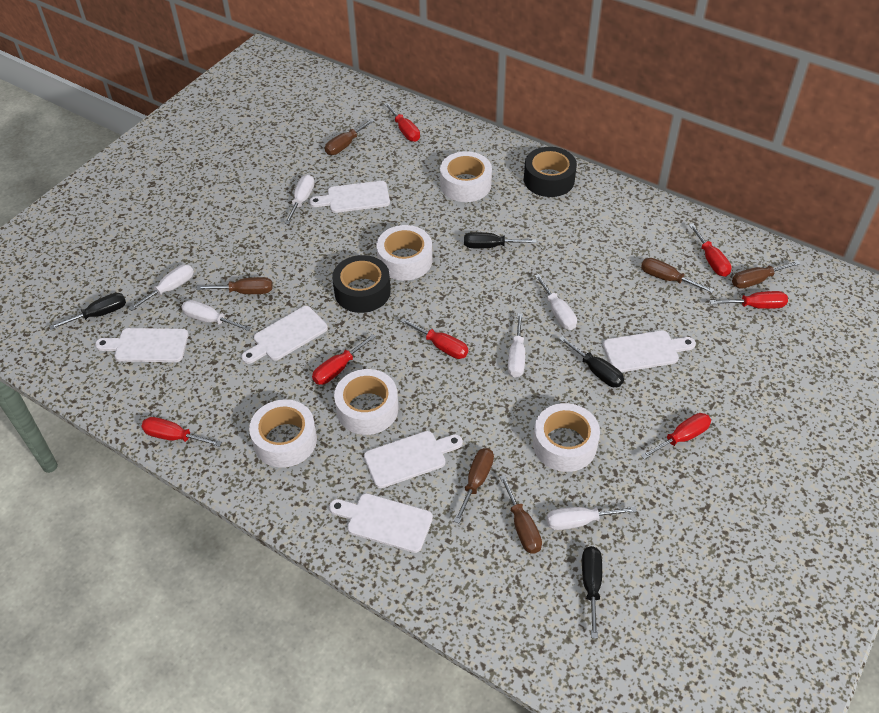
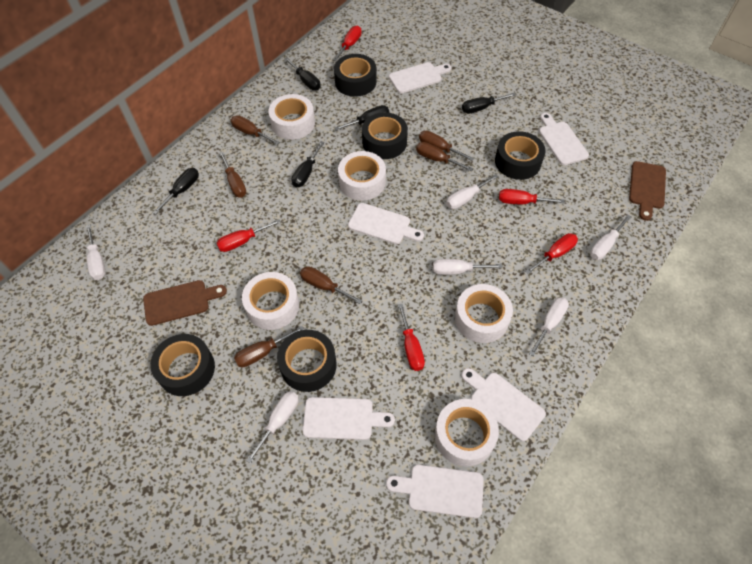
black screwdriver: [49,293,126,330] [464,232,537,248] [559,336,624,387] [582,546,602,638] = 4 -> [152,168,199,215] [284,58,321,90] [292,141,325,187] [335,105,389,131] [462,93,516,113] = 5
black tape: [332,255,391,313] [524,147,577,197] = 2 -> [150,334,215,396] [277,330,337,392] [334,54,377,97] [362,112,408,159] [495,131,545,180] = 5
brown cutting board: none = 0 -> [143,280,227,326] [629,161,666,221] = 2
red screwdriver: [141,417,222,447] [312,334,376,385] [384,103,420,142] [400,318,468,359] [640,413,711,459] [689,224,731,277] [710,291,788,309] = 7 -> [217,219,281,252] [333,26,362,61] [398,304,425,371] [499,189,565,204] [525,233,578,274] = 5

